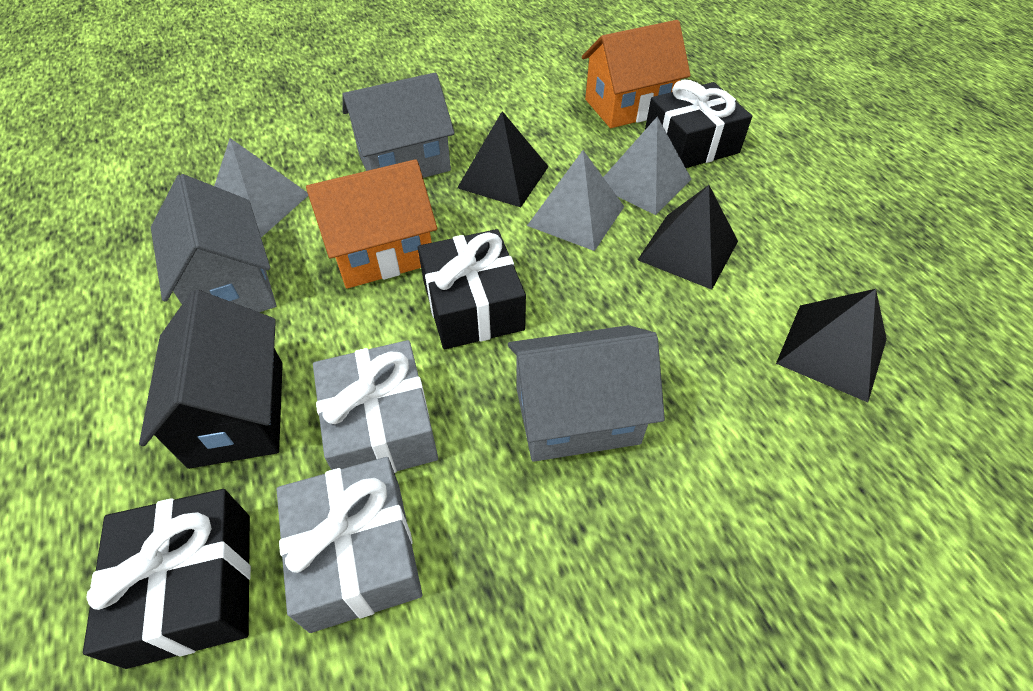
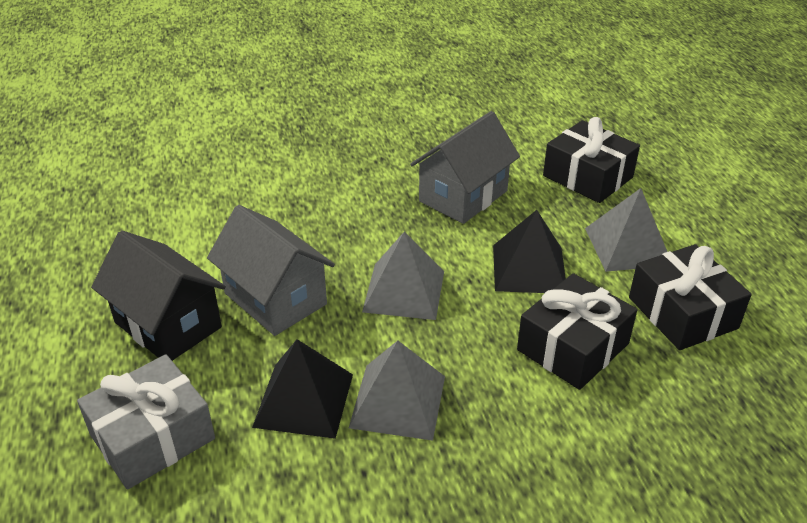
black pyramid: [457,111,549,207] [638,185,738,290] [776,289,887,402] = 3 -> [252,339,353,439] [493,210,566,293] = 2
grey gift: [277,457,422,633] [313,340,438,473] = 2 -> [77,354,215,490] = 1
grey house: [151,174,276,312] [342,72,455,178] [508,325,665,462] = 3 -> [207,205,335,336] [410,111,520,224] = 2
orange house: [306,159,437,289] [582,20,690,128] = 2 -> none = 0

